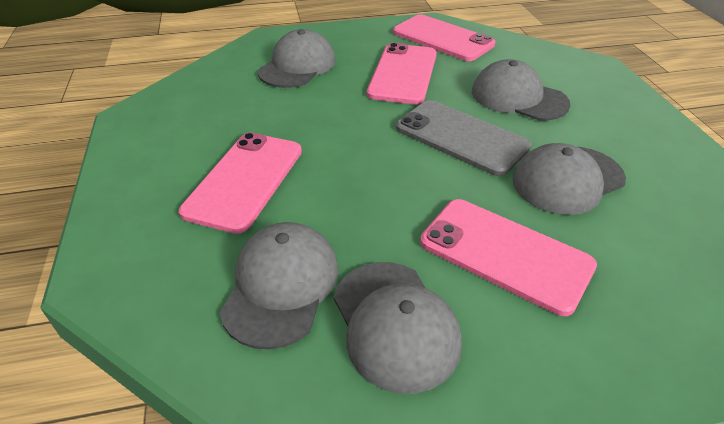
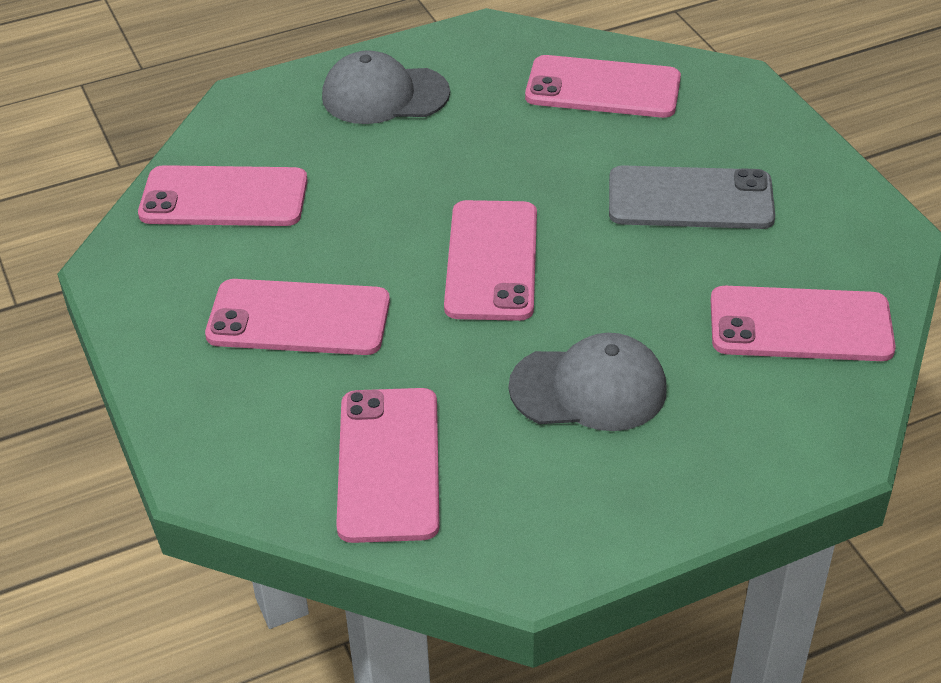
grey cap: [220,222,339,350] [258,29,336,88] [334,262,462,394] [472,59,570,121] [512,143,626,215] = 5 -> [322,50,450,124] [509,333,667,431] = 2
pink phone: [179,132,302,234] [367,43,437,105] [393,14,495,61] [420,199,597,316] = 4 -> [138,165,308,226] [205,279,390,355] [336,388,440,543] [444,200,537,321] [525,55,681,118] [711,286,896,361] = 6

